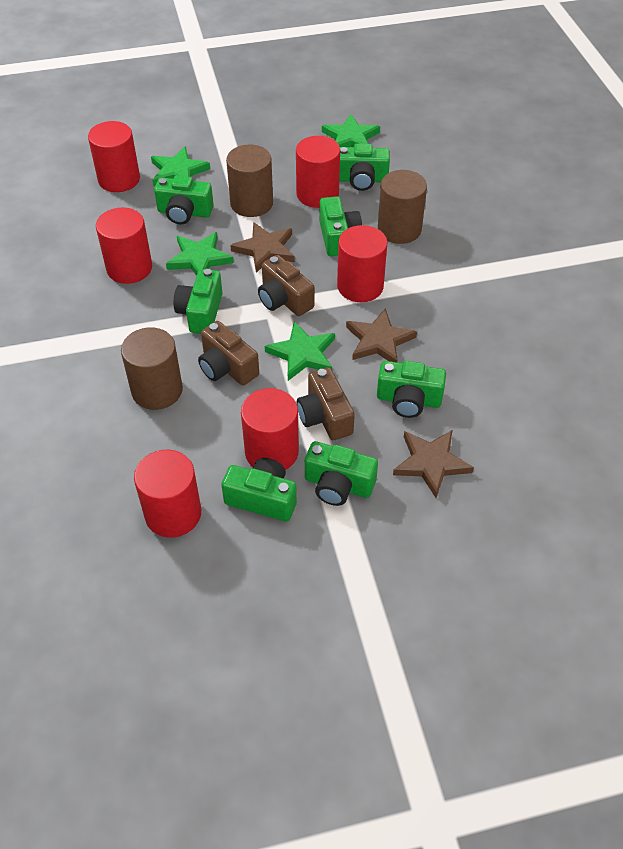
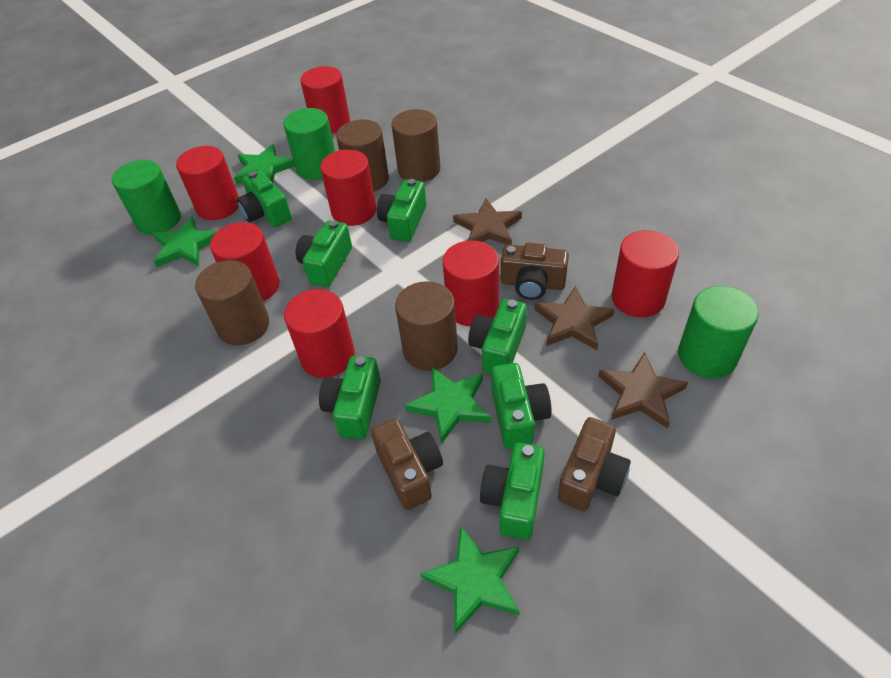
brown cylinder: [121,327,183,410] [226,144,273,217] [378,170,427,244] = 3 -> [195,260,269,345] [336,119,389,192] [392,109,440,182] [395,281,458,371] = 4
green cylinder: none = 0 -> [112,160,181,235] [283,108,335,180] [678,286,759,378] = 3
red cylinder: [88,121,140,192] [96,208,152,284] [134,450,201,538] [241,388,299,470] [296,136,340,208] [337,225,388,302] = 6 -> [176,146,239,220] [210,222,279,301] [284,289,355,378] [300,66,350,134] [320,149,376,226] [443,240,499,327] [611,230,679,317] = 7

